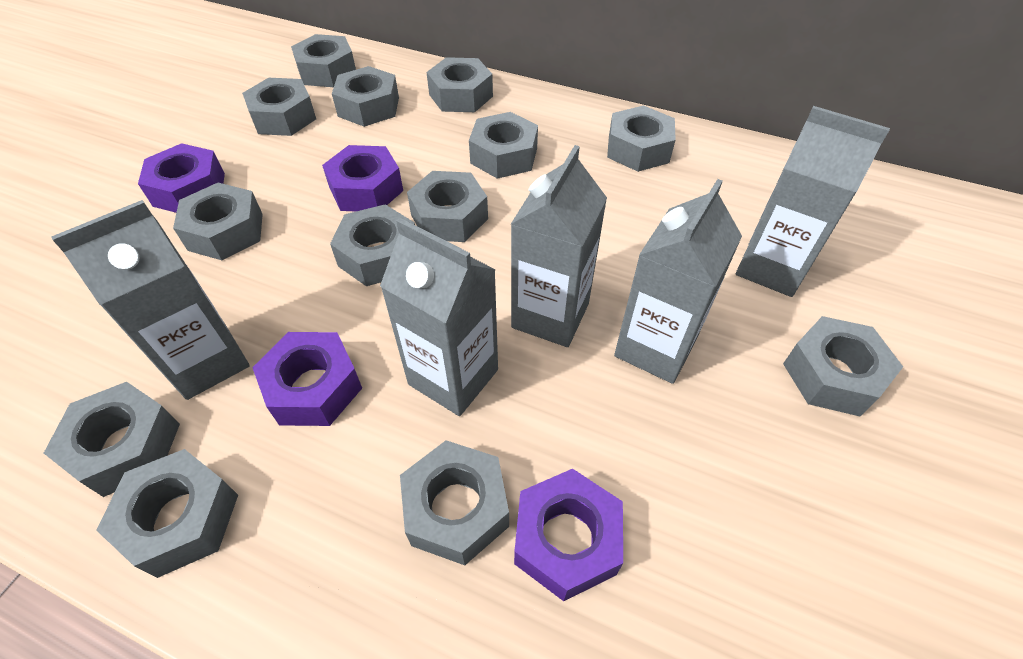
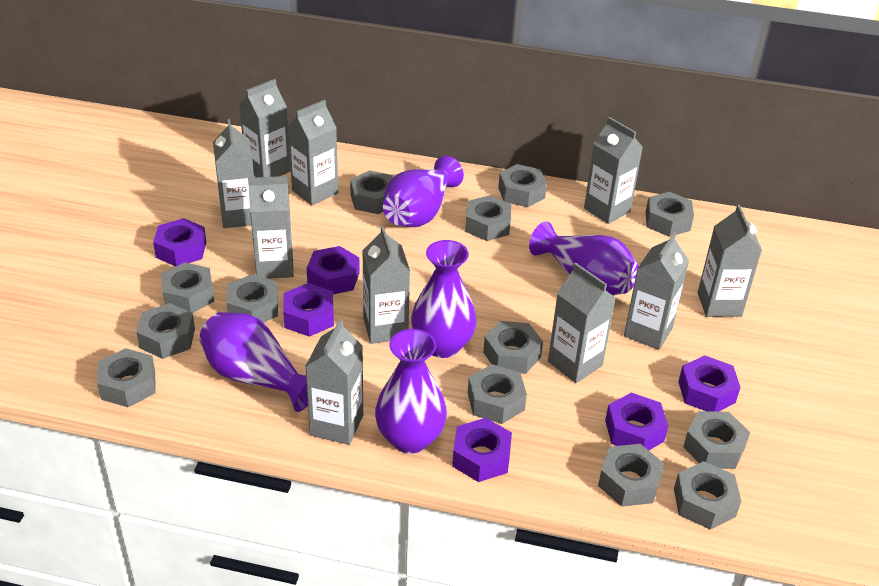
grey carton: [51,200,250,400] [380,218,498,416] [511,145,607,347] [614,179,742,384] [736,106,890,297] = 5 -> [213,119,254,228] [239,79,291,177] [248,176,294,279] [288,99,338,205] [305,318,363,445] [362,226,410,344] [548,263,615,383] [584,117,643,224] [624,232,689,350] [698,205,762,317] = 10
purple nut: [138,143,225,213] [252,332,362,426] [322,145,403,212] [514,469,623,601] = 4 -> [153,218,206,267] [283,283,334,337] [307,246,360,294] [452,418,512,482] [605,393,668,450] [678,355,741,412] = 6
purple vase: none = 0 -> [199,312,308,412] [375,329,447,453] [383,156,464,227] [411,240,477,358] [529,221,639,295] = 5

